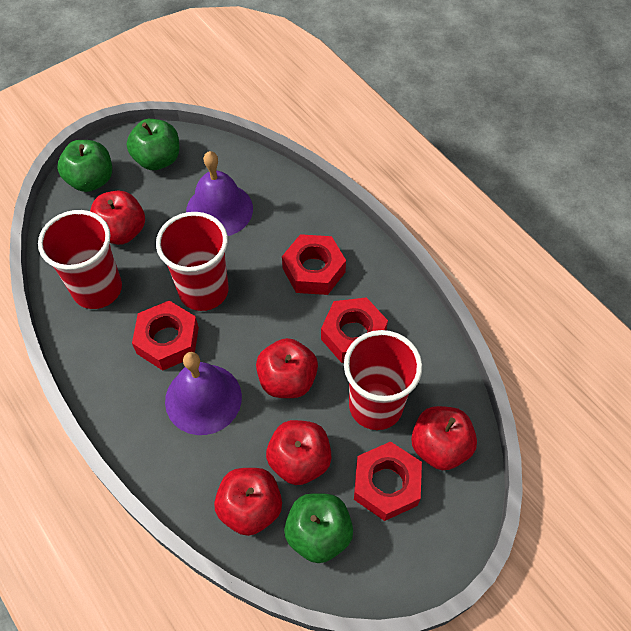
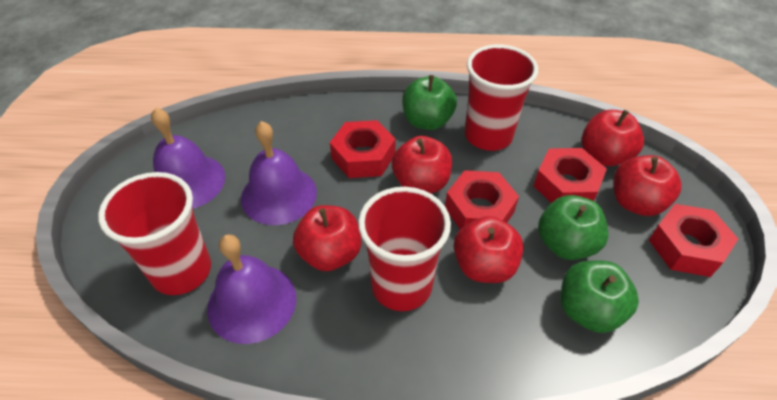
purple bell: [165,352,242,435] [186,151,253,236] = 2 -> [151,108,225,209] [207,234,296,344] [241,121,317,225] = 3

